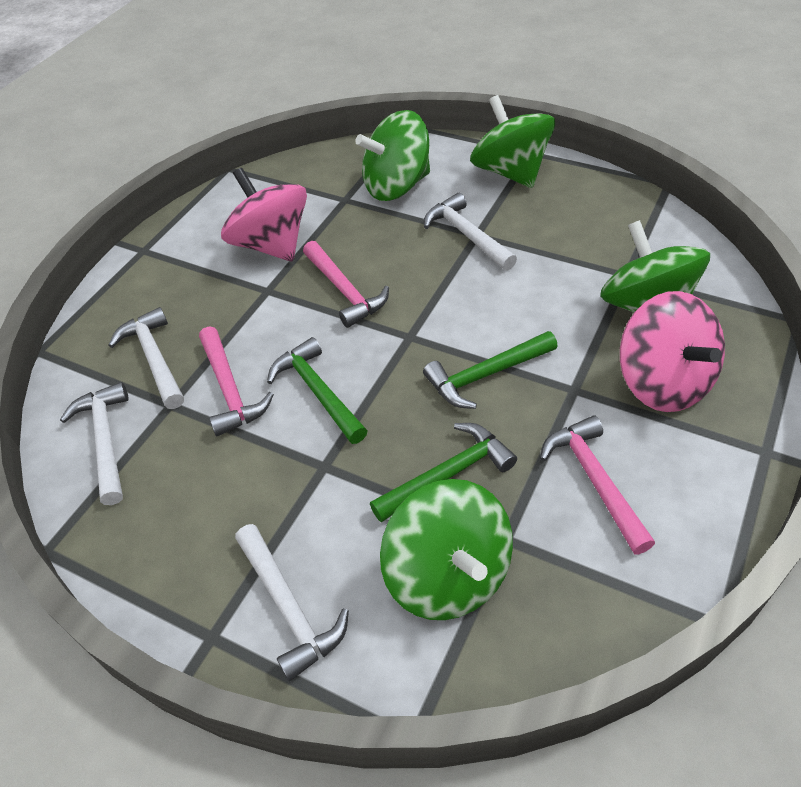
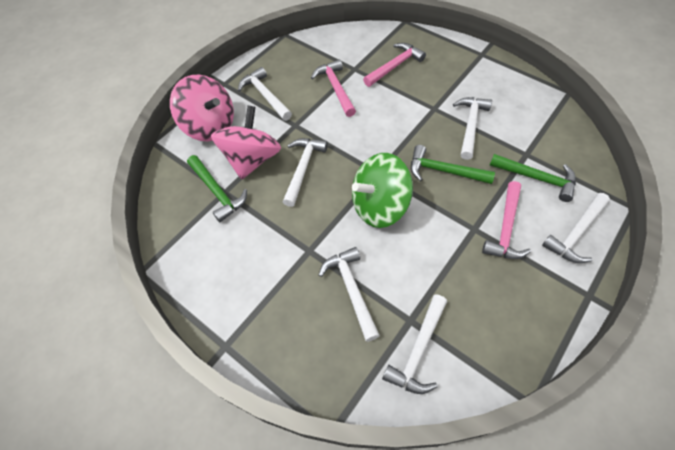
green spinning top: [355,110,430,201] [380,479,513,620] [470,95,555,188] [600,220,710,313] = 4 -> [352,153,413,228] = 1
white hammer: [60,382,129,505] [108,307,184,409] [235,524,349,681] [424,193,517,271] = 4 -> [238,67,292,121] [283,138,328,207] [319,247,380,342] [382,294,447,394] [453,97,492,160] [542,193,610,263] = 6

